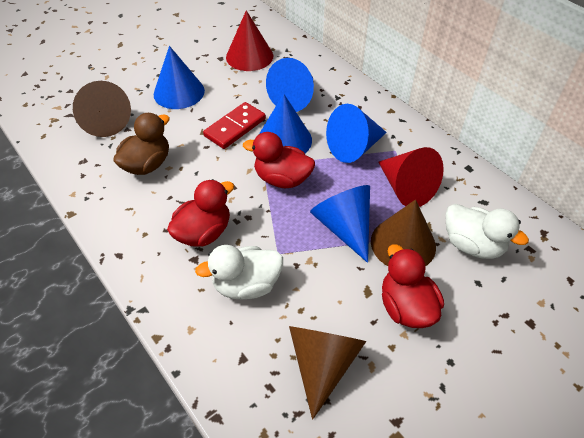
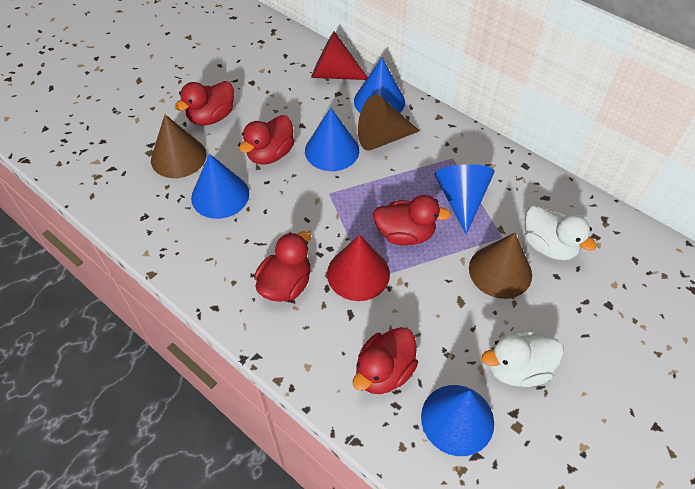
brown duck: [113,113,170,175] = 1 -> none = 0
red domino: [203,102,266,149] = 1 -> none = 0
red duck: [167,179,234,247] [243,132,315,188] [382,244,444,328] = 3 -> [174,81,234,126] [239,115,295,164] [254,231,311,302] [353,327,418,394] [373,195,451,246] = 5

